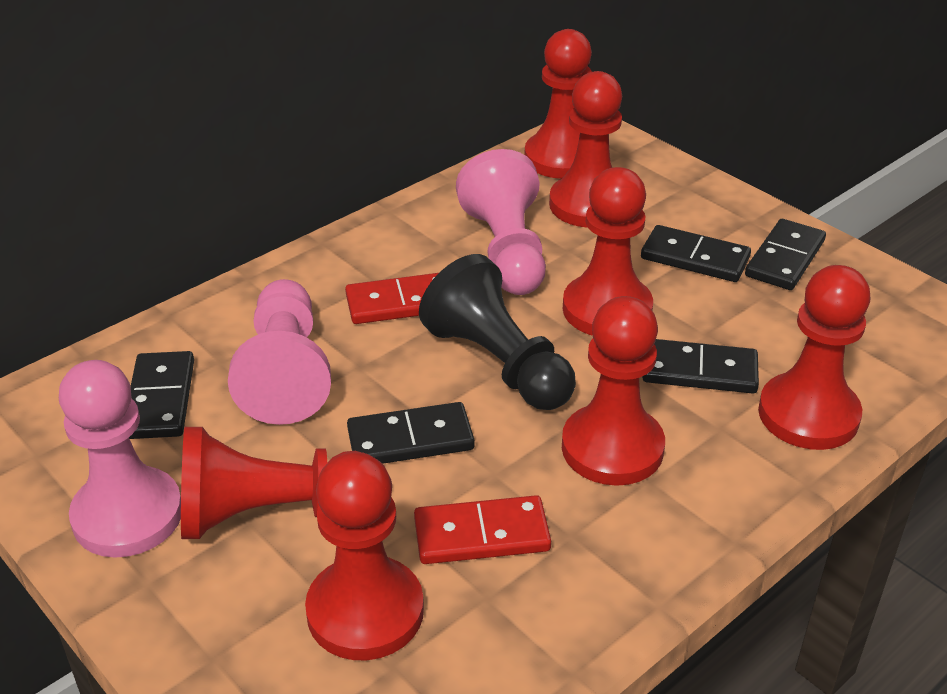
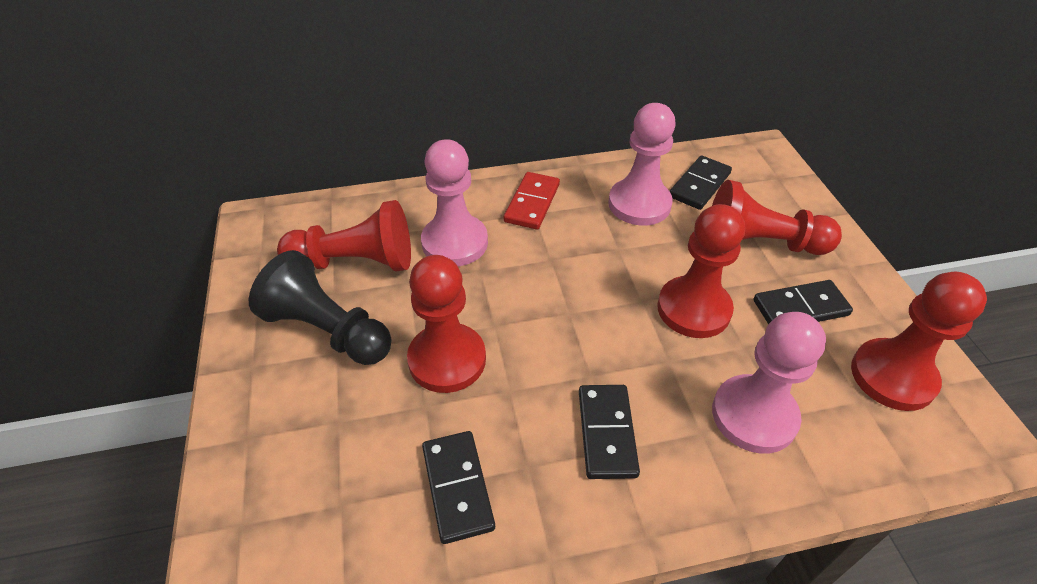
black domino: [129,351,194,439] [347,402,475,464] [641,225,751,282] [642,339,759,394] [745,219,826,290] = 5 -> [422,431,495,544] [579,385,640,479] [670,155,732,210] [753,280,853,324] = 4
red domino: [345,273,438,324] [414,495,551,564] = 2 -> [504,172,560,230] = 1
red pawn: [181,427,358,539] [305,452,424,660] [525,29,592,179] [549,71,622,228] [562,296,665,486] [563,167,653,336] [758,265,870,450] = 7 -> [277,200,411,271] [407,255,486,393] [657,204,745,338] [712,180,842,255] [851,272,987,411] = 5

